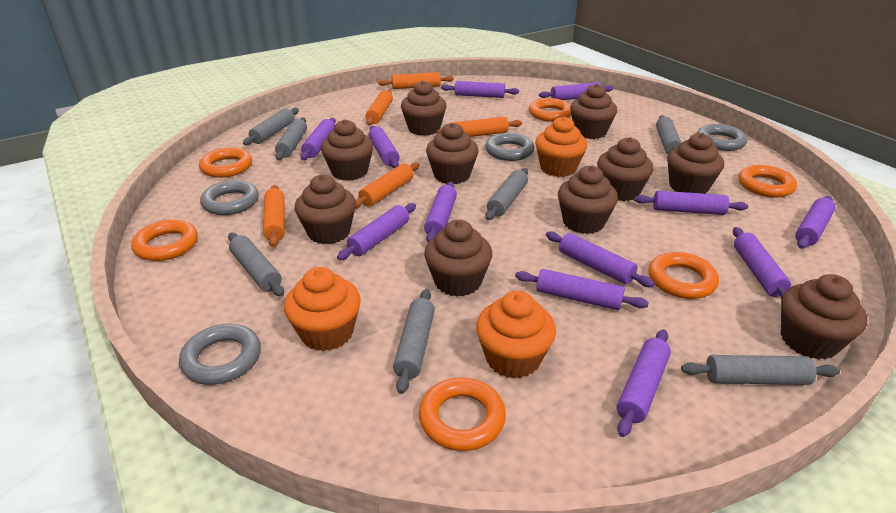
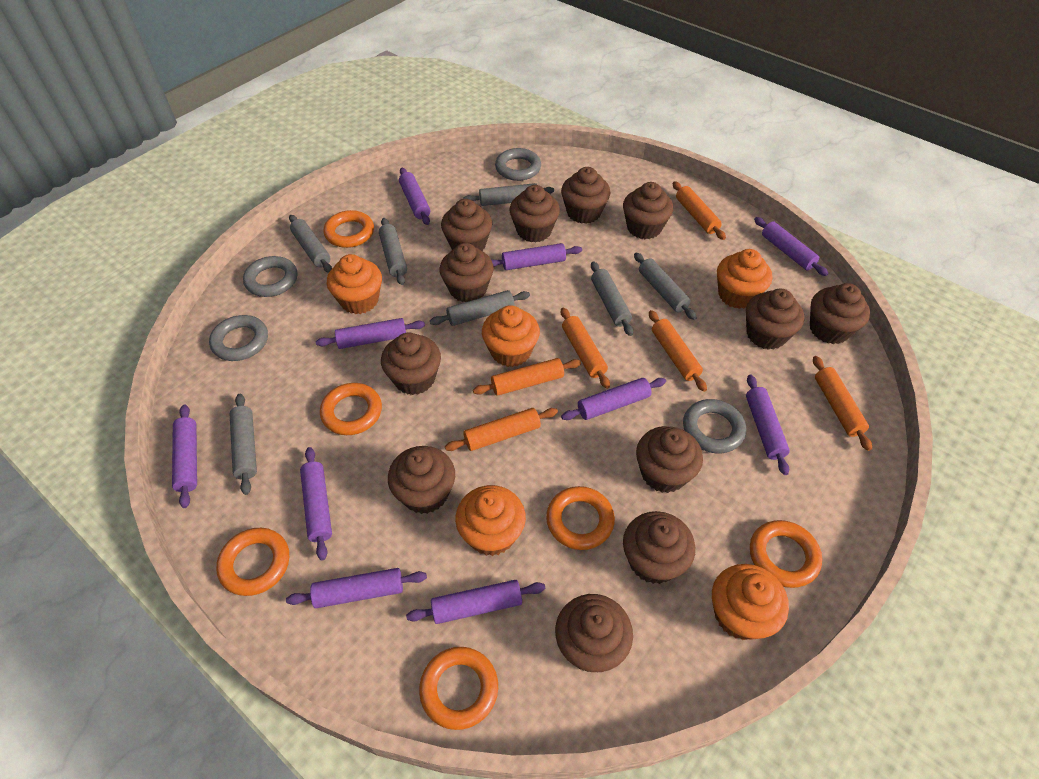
brown cupcake: [295,175,356,244] [321,119,373,181] [401,81,447,136] [424,220,492,297] [426,123,479,184] [558,166,618,234] [570,84,617,139] [597,137,653,201] [667,133,724,194] [781,274,867,360] = 10 -> [381,332,441,395] [388,446,455,514] [439,243,494,302] [441,199,492,251] [509,185,560,243] [555,594,633,672] [561,167,610,224] [623,182,673,239] [623,511,695,584] [636,426,703,493] [746,289,804,350] [810,283,870,344] = 12
orange cupcake: [284,267,361,351] [476,291,556,379] [535,116,587,177] = 3 -> [327,254,382,314] [455,485,526,556] [482,305,540,367] [712,564,789,640] [717,249,772,309] = 5
orange rolling pin: [263,185,285,247] [355,162,420,209] [365,90,393,125] [378,72,454,89] [437,117,522,137] = 5 -> [445,408,558,451] [473,358,581,396] [561,307,610,389] [649,310,707,392] [673,181,726,240] [813,356,872,451] = 6
purple rolling pin: [301,118,336,160] [337,203,416,260] [368,126,400,168] [424,182,457,242] [441,81,519,98] [515,269,649,310] [539,82,613,100] [546,231,655,287] [617,329,671,437] [634,191,748,215] [733,227,791,300] [795,196,836,249] = 12 -> [172,405,197,508] [286,568,427,608] [300,447,332,561] [316,318,425,349] [399,168,430,225] [406,580,545,624] [491,243,582,270] [561,378,666,420] [746,375,790,475] [754,217,828,276] = 10

